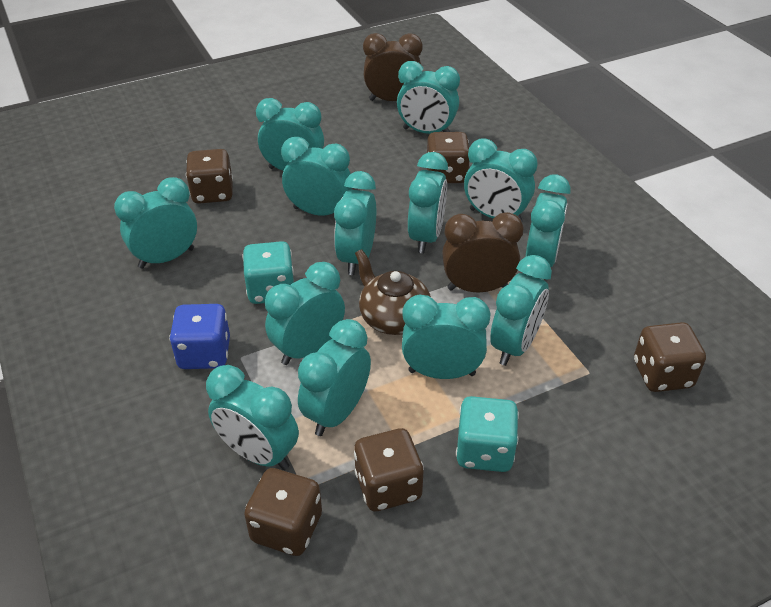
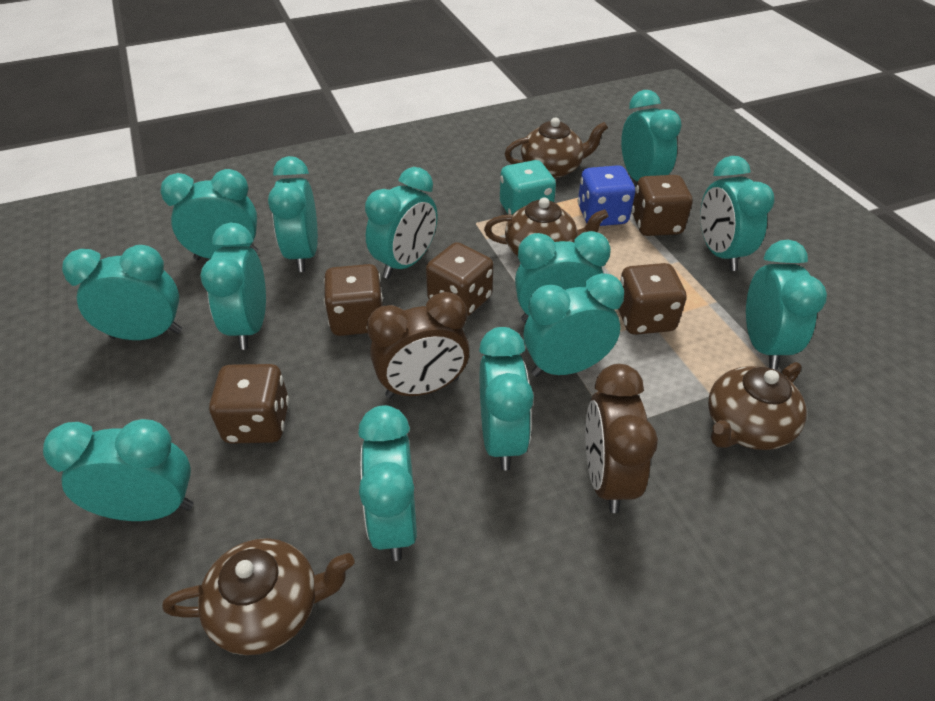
brown teapot: [355,249,431,335] = 1 -> [163,538,354,655] [484,198,609,256] [505,117,608,179] [708,362,807,450] = 4
turquoise dice: [242,241,294,304] [456,396,519,472] = 2 -> [500,160,556,215] = 1

